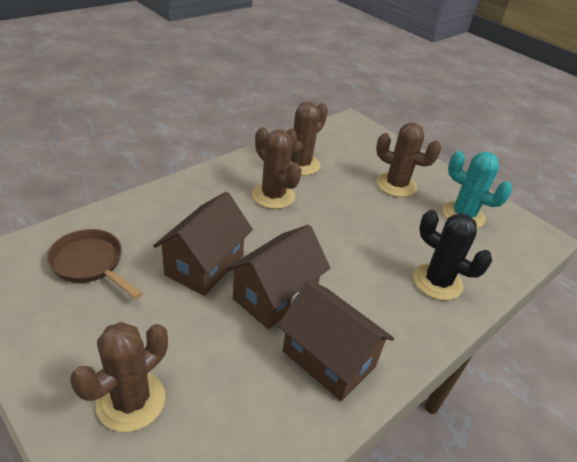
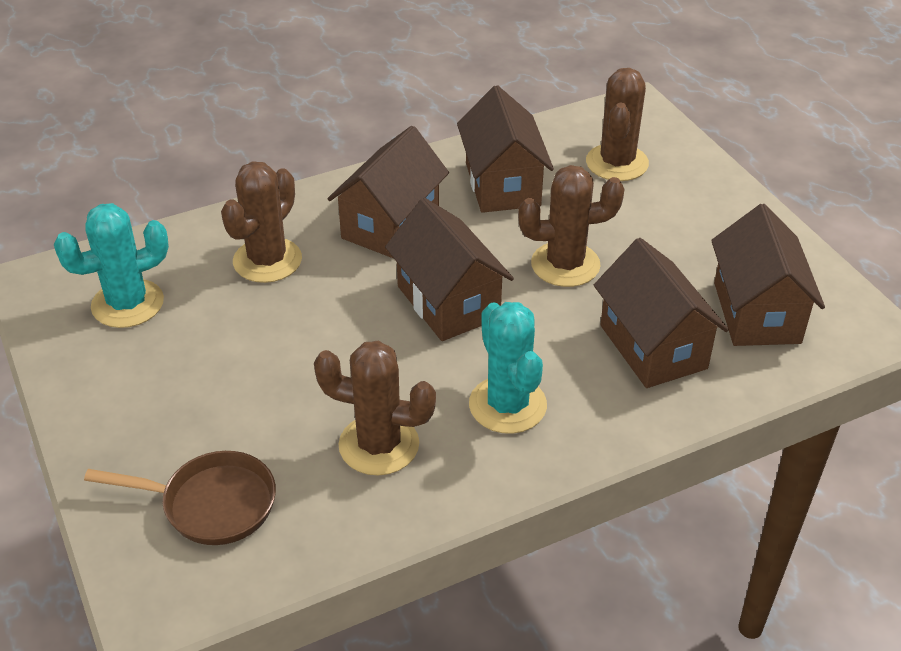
black cactus: [413,210,492,300] = 1 -> none = 0
brown house: [153,192,253,296] [226,225,330,329] [278,280,394,401] = 3 -> [327,126,449,258] [385,198,514,341] [457,85,554,213] [594,238,729,388] [711,204,825,346] = 5
turquoise cactus: [443,151,512,228] = 1 -> [54,203,169,328] [469,302,547,434] = 2

